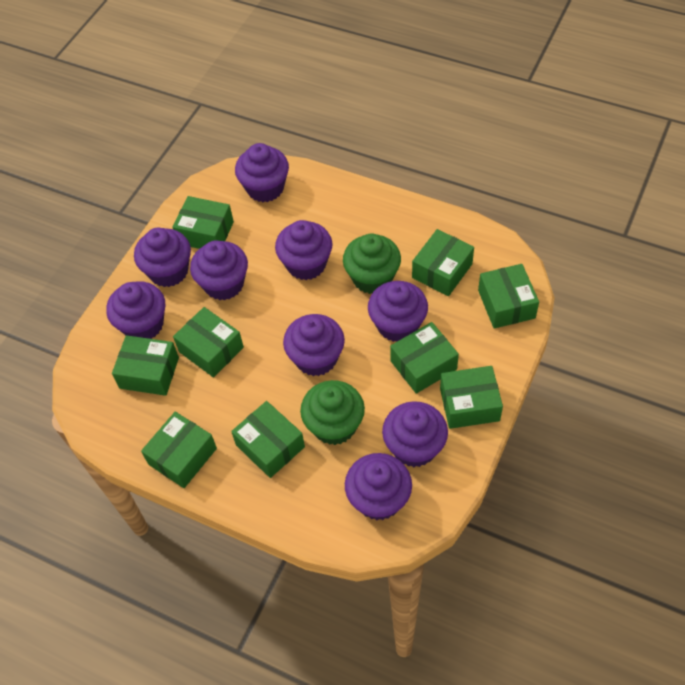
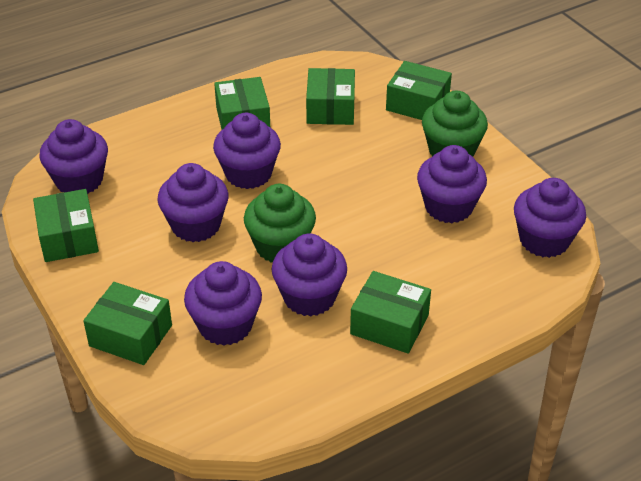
green box: [112,335,179,396] [141,412,217,488] [172,196,234,249] [173,307,244,377] [231,401,305,478] [390,322,459,394] [412,229,474,296] [440,366,503,429] [478,264,539,329] = 9 -> [33,189,99,262] [83,282,172,365] [214,77,270,130] [306,68,355,125] [350,271,431,354] [386,61,452,120] = 6
purple cupcake: [106,281,165,339] [134,228,191,287] [190,240,248,300] [235,143,289,202] [275,220,332,280] [283,314,345,376] [345,453,412,520] [368,281,428,342] [382,401,448,467] = 9 -> [40,119,108,194] [157,163,228,242] [184,261,262,346] [213,113,281,189] [272,233,347,317] [417,145,487,223] [514,178,586,258] = 7

